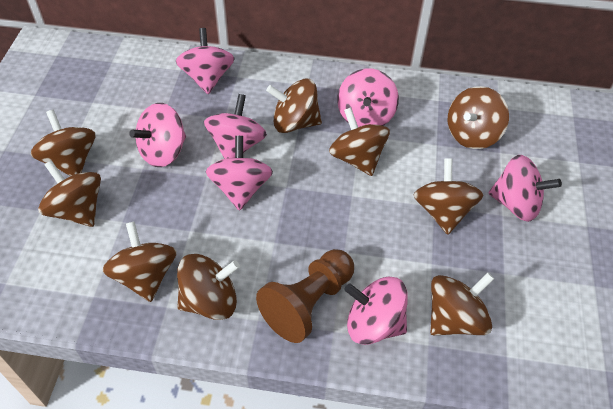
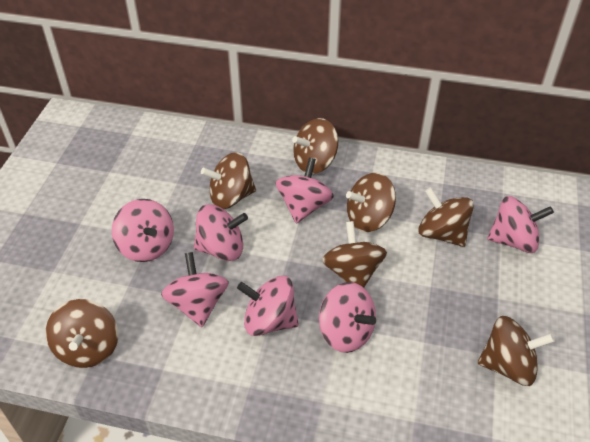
brown pawn: [256,249,354,343] = 1 -> none = 0
brown spinning top: [31,110,96,176] [38,160,101,227] [102,221,177,302] [177,254,240,320] [266,79,322,133] [329,107,390,176] [414,159,483,235] [430,272,494,335] [448,86,509,149] = 9 -> [46,299,118,368] [201,152,256,209] [292,118,338,174] [322,221,387,288] [346,173,396,232] [418,187,474,247] [478,316,555,386] = 7

